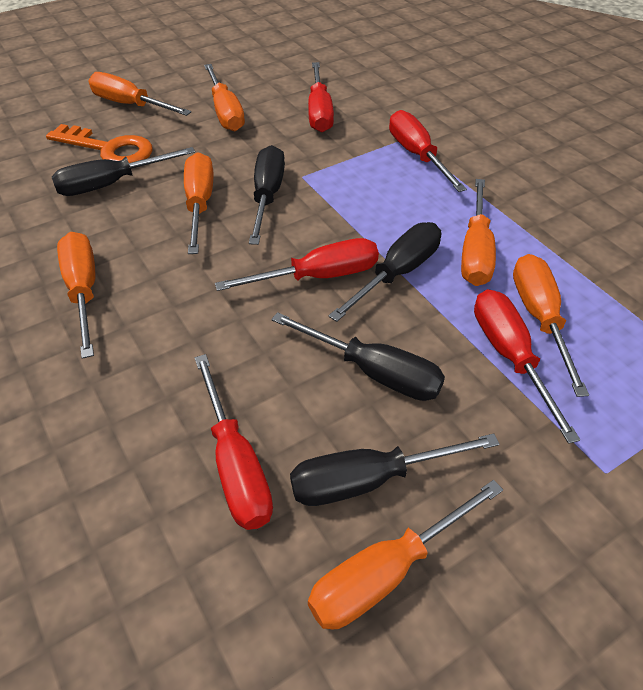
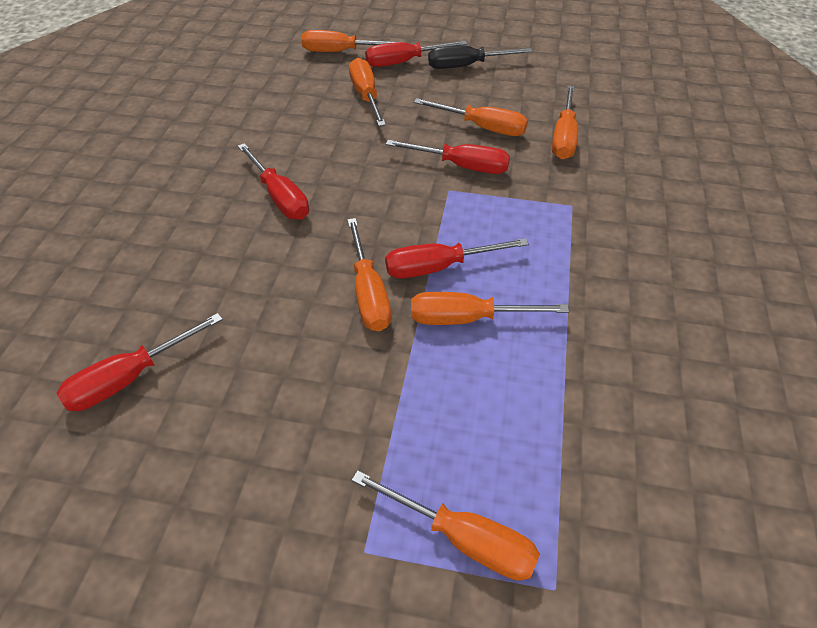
black screwdriver: [52,147,195,196] [249,145,285,245] [271,312,445,401] [290,434,500,506] [328,222,441,322] = 5 -> [428,46,533,69] = 1
orange key: [46,124,153,163] = 1 -> none = 0

